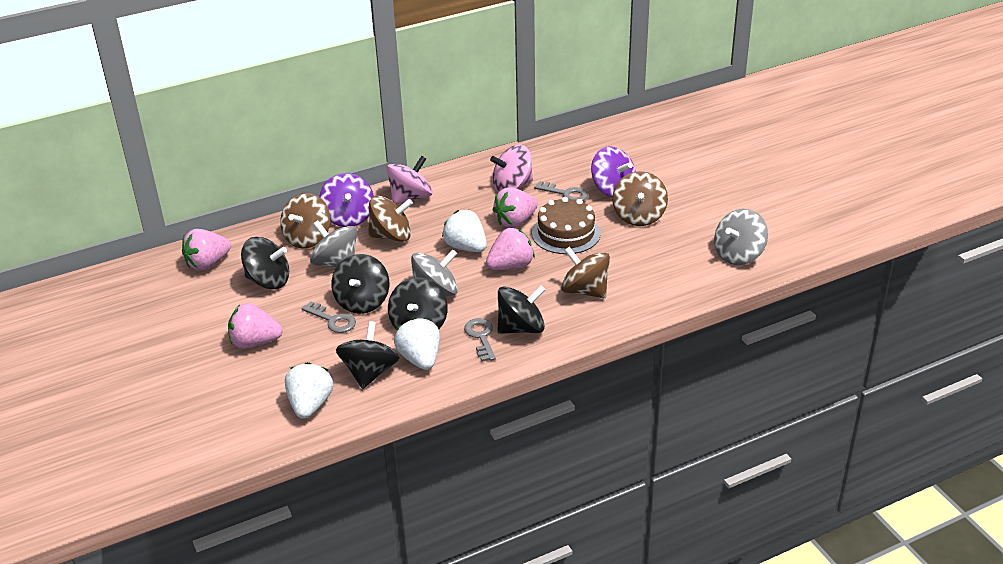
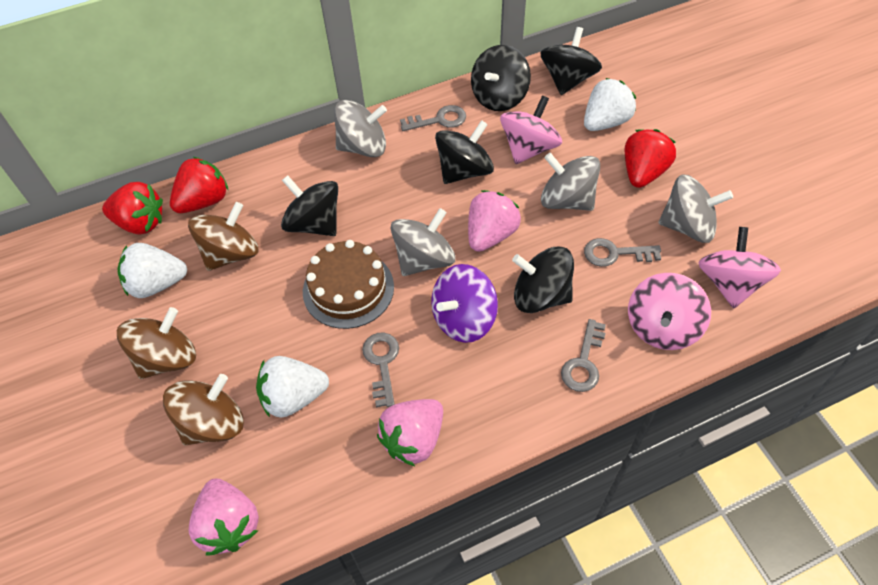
brown spinning top: [280,193,330,249] [368,196,413,242] [561,247,610,298] [612,171,668,226] = 4 -> [117,307,196,379] [163,374,244,445] [188,202,258,271] = 3
grey key: [301,301,356,333] [464,318,496,362] [534,181,588,201] = 3 -> [362,333,399,407] [400,105,466,131] [561,319,606,392] [584,238,661,267] = 4
grey spinning top: [310,220,357,267] [411,249,458,296] [714,209,768,265] = 3 -> [334,100,387,157] [390,208,455,276] [541,153,600,211] [658,174,733,243] = 4
pink spinning top: [386,156,432,205] [490,145,533,192] = 2 -> [500,95,562,164] [628,273,711,350] [698,227,781,308] = 3
pink strawberry: [182,229,231,271] [228,303,283,349] [486,228,535,270] [492,187,538,228] = 4 -> [188,478,259,555] [377,399,443,466] [468,190,521,252] = 3
purple spinning top: [319,173,374,227] [591,146,636,197] = 2 -> [431,264,498,343] = 1
red strawberry: none = 0 -> [102,182,163,234] [170,157,228,213] [625,129,676,188] = 3

